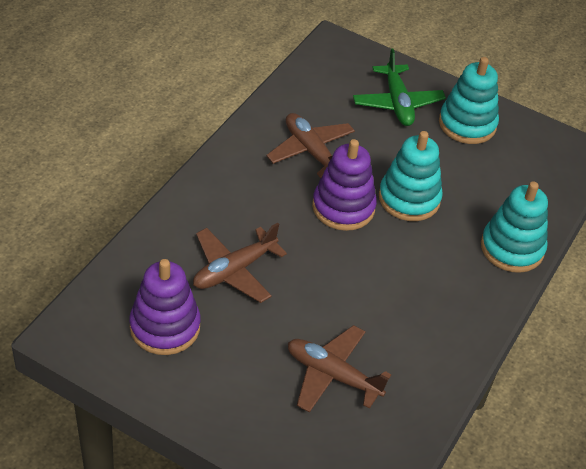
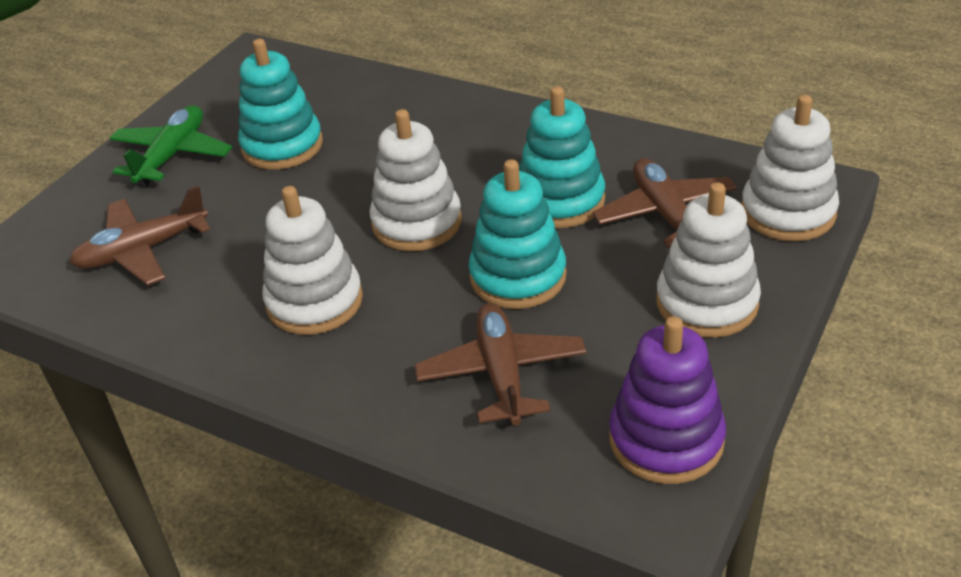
purple stacking toy: [129,259,201,355] [312,139,377,231] = 2 -> [609,316,726,484] = 1
white stacking toy: none = 0 -> [263,186,363,335] [370,109,462,251] [656,182,761,338] [741,95,839,241] = 4

